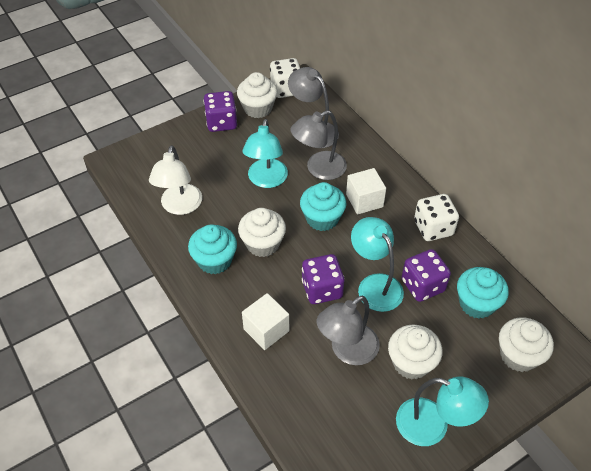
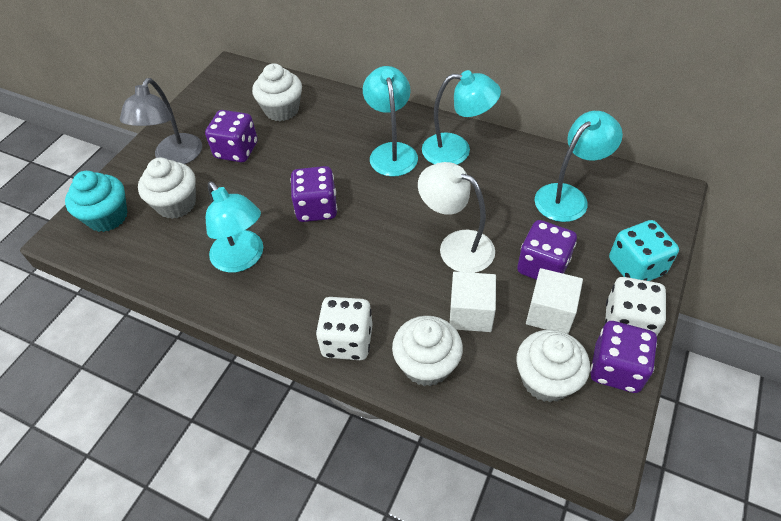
grey lamp: [288,67,339,148] [291,110,347,180] [317,296,380,365] = 3 -> [120,78,202,164] = 1
purple dice: [203,91,237,132] [302,254,345,304] [402,249,451,302] = 3 -> [205,110,258,162] [291,166,337,222] [517,220,577,280] [590,321,657,393] = 4
turquoise cupcake: [188,224,237,275] [300,182,347,231] [457,267,509,319] = 3 -> [65,171,127,232] = 1
turquoise dice: none = 0 -> [609,220,679,281] = 1
turquoise lamp: [242,119,288,188] [351,217,404,312] [396,377,489,446] = 3 -> [206,181,263,273] [363,66,418,177] [422,70,501,165] [535,111,623,222] = 4

